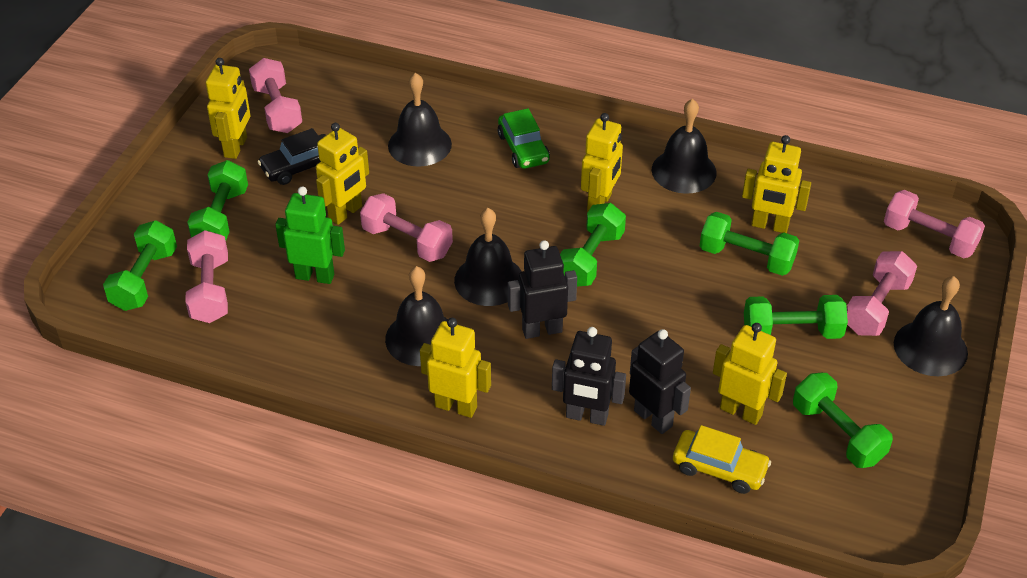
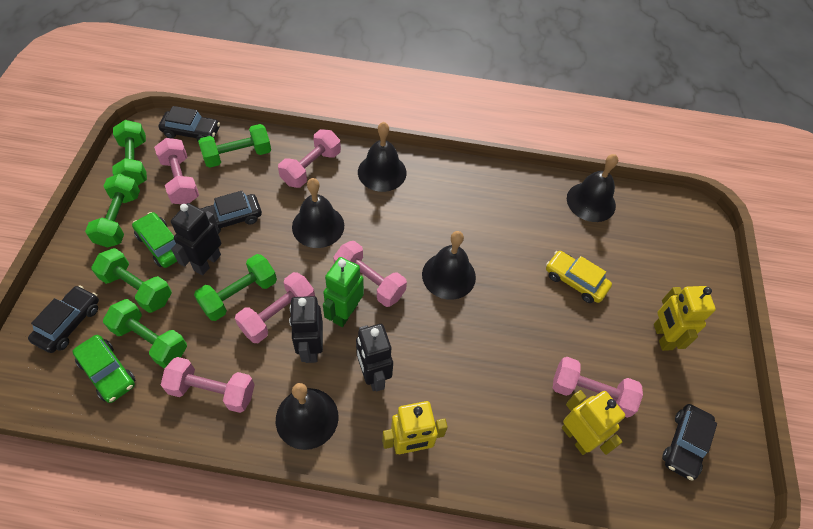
black car: [258,128,326,185] = 1 -> [28,285,99,353] [159,106,220,141] [201,191,262,234] [662,404,717,481] = 4
green car: [498,108,550,169] = 1 -> [73,335,135,403] [132,212,177,268] = 2
pink dumbbell: [185,230,228,323] [249,58,302,133] [360,193,453,262] [847,251,917,336] [884,190,985,258] = 5 -> [154,138,199,204] [161,357,255,413] [235,272,315,343] [278,129,341,188] [333,241,407,307] [553,357,643,418] = 6
yellow robot: [206,58,250,159] [316,123,369,225] [420,318,491,418] [581,113,623,212] [713,323,787,425] [742,135,811,233] = 6 -> [382,401,448,455] [562,390,625,455] [654,286,716,351] = 3

